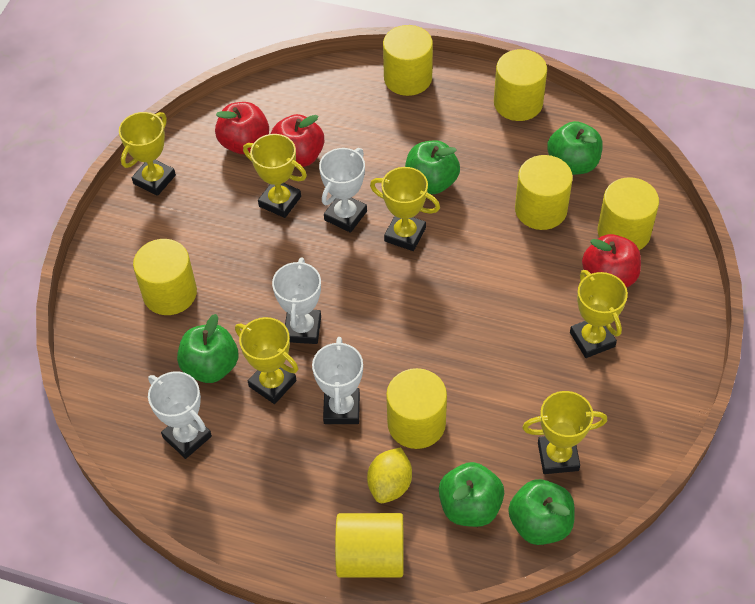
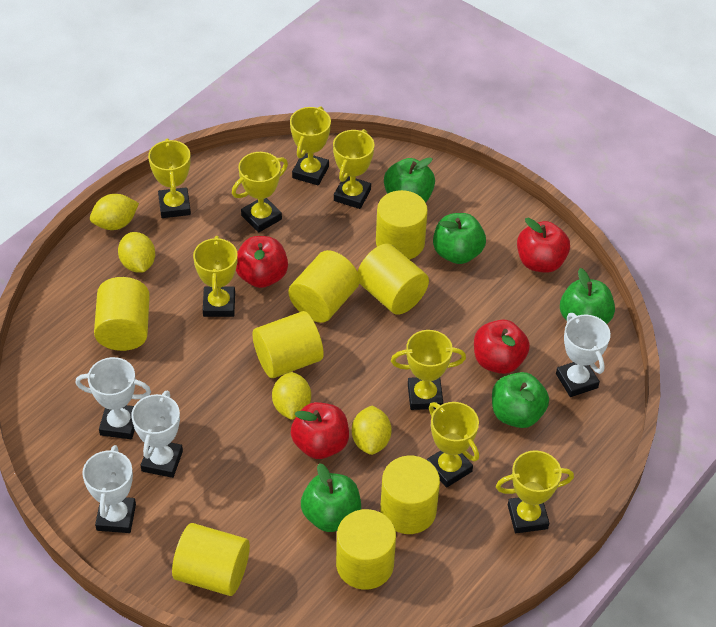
red apple: [215,102,269,154] [271,114,324,167] [582,234,641,288] = 3 -> [236,236,288,288] [291,402,349,459] [474,319,530,374] [517,218,570,273] = 4
yellow cylinder: [133,239,197,315] [335,513,404,578] [383,25,433,96] [386,368,447,449] [494,49,547,121] [515,155,573,230] [598,177,659,250] = 7 -> [94,277,150,351] [172,523,250,596] [253,311,324,378] [288,250,360,323] [336,509,396,590] [357,243,429,315] [376,190,428,260] [380,456,440,534] = 8
yellow lemon: [367,447,412,503] = 1 -> [90,194,139,230] [118,232,155,273] [272,372,311,420] [352,406,392,455] = 4
yellow trophy: [119,112,176,196] [235,317,298,404] [243,134,307,218] [370,167,440,251] [522,391,607,474] [570,270,628,358] = 6 -> [148,138,191,218] [193,236,238,317] [232,152,288,233] [290,106,331,186] [333,129,374,209] [391,330,466,410] [427,402,479,488] [496,450,574,533] = 8

